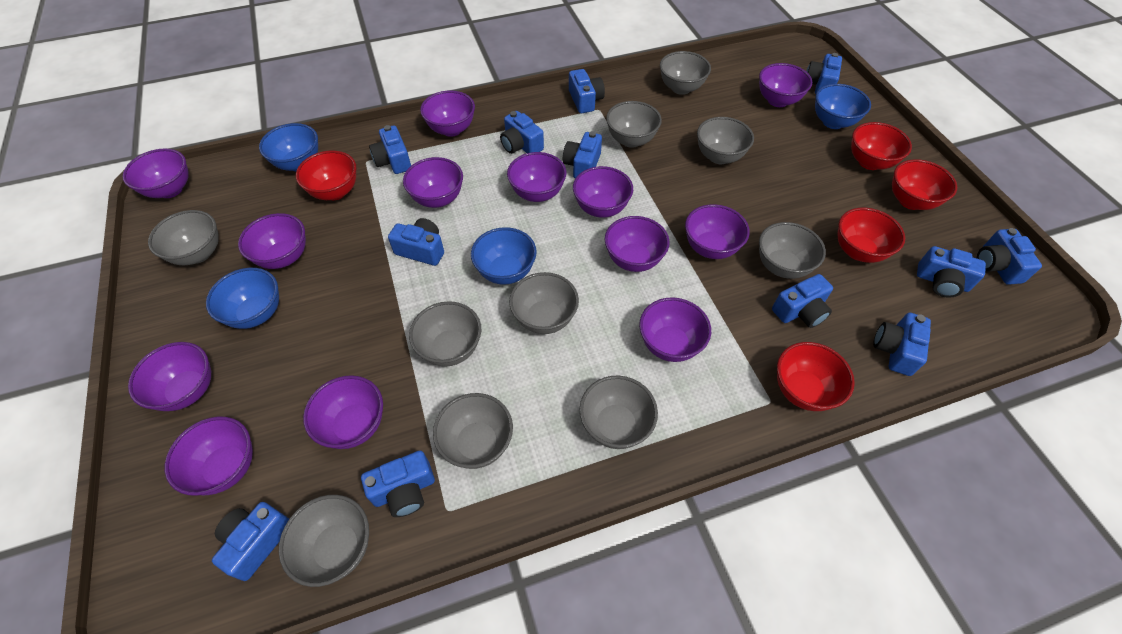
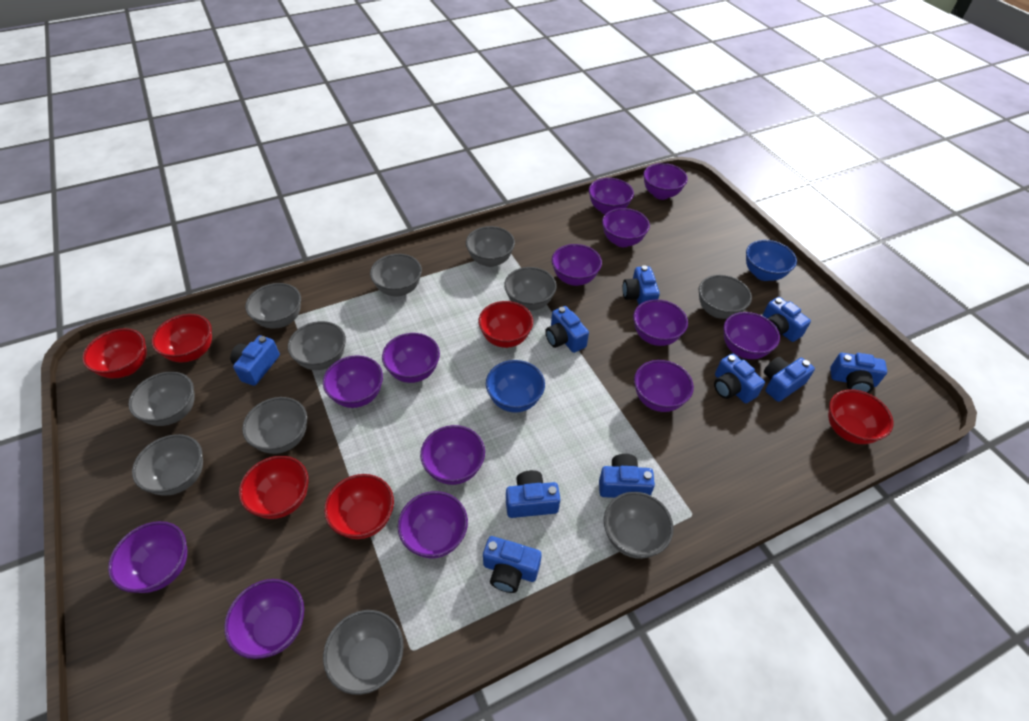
blue bowl: [206,268,279,329] [259,123,318,171] [471,227,537,285] [815,84,871,129] = 4 -> [486,360,545,413] [746,240,797,281] = 2
blue camera: [212,502,289,581] [361,451,435,517] [369,125,411,174] [388,218,444,266] [500,111,544,154] [563,131,602,179] [569,69,605,113] [772,274,833,328] [806,53,842,94] [873,313,931,376] [917,246,986,298] [977,228,1042,285] = 12 -> [230,335,280,386] [483,536,542,593] [506,470,560,518] [545,306,589,353] [599,454,655,498] [623,265,660,305] [714,354,765,403] [762,297,811,342] [764,357,815,402] [830,353,887,393] = 10
grey bowl: [148,210,219,265] [279,495,369,587] [409,301,481,366] [433,393,513,469] [509,272,579,334] [580,376,658,449] [606,101,662,148] [660,51,711,95] [697,117,754,164] [759,222,826,279] = 10 -> [128,372,195,426] [132,434,203,495] [242,397,307,454] [245,283,301,329] [288,321,346,370] [323,610,404,695] [370,254,422,296] [466,226,515,267] [504,267,557,311] [604,492,674,559] [699,275,752,319] = 11
red bowl: [296,151,356,200] [777,342,855,411] [837,208,905,263] [851,122,912,170] [892,159,957,210] = 5 -> [82,328,147,378] [152,314,212,362] [239,456,309,519] [324,474,394,539] [478,301,533,348] [828,389,893,444] = 6

